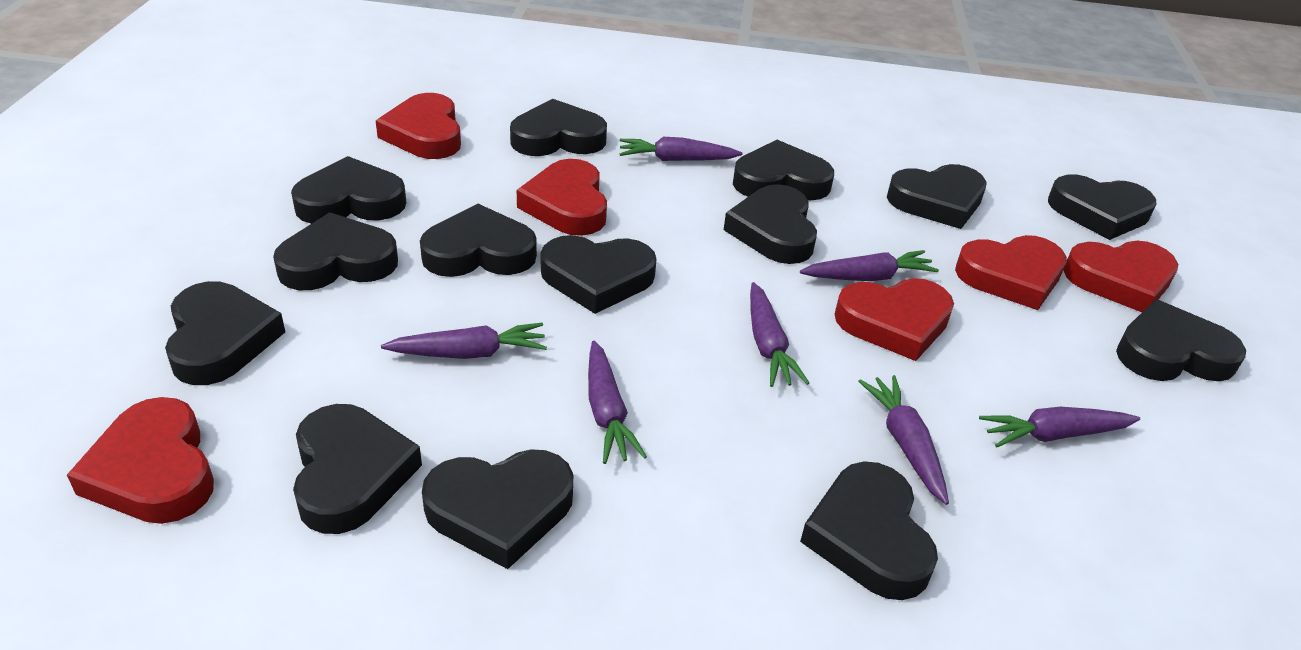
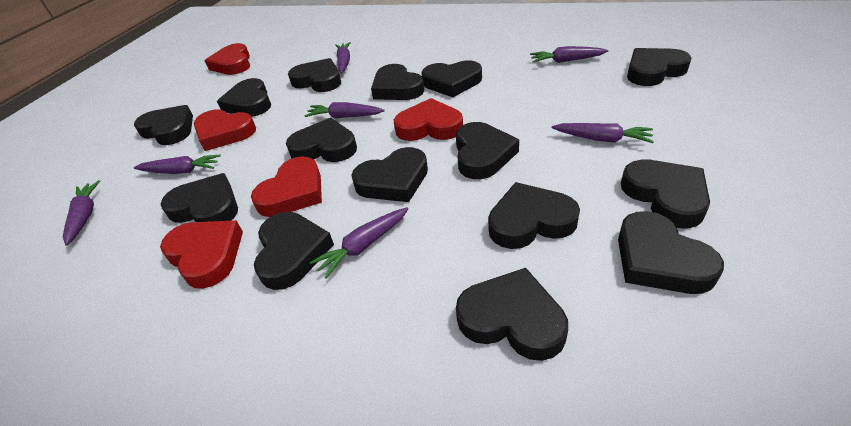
black heart: [165,281,285,385] [273,212,398,290] [291,156,406,224] [293,404,422,534] [420,204,537,277] [422,449,573,569] [510,99,607,156] [541,235,657,314] [724,184,817,264] [733,140,834,200] [800,461,938,600] [887,164,987,229] [1048,174,1156,240] [1116,300,1246,381] = 14 -> [134,105,193,145] [161,173,238,223] [217,78,271,117] [254,212,334,290] [286,118,357,162] [288,58,341,92] [351,147,428,202] [371,64,424,100] [421,60,482,97] [456,122,519,179] [456,268,568,361] [488,182,580,249] [618,211,724,294] [621,159,710,229] [627,48,692,86] = 15
red heart: [67,397,214,524] [376,93,461,159] [517,159,607,236] [835,278,954,361] [955,235,1067,310] [1063,241,1178,312] = 6 -> [160,220,243,289] [194,109,256,151] [205,43,250,75] [251,156,322,217] [394,98,463,141] = 5

